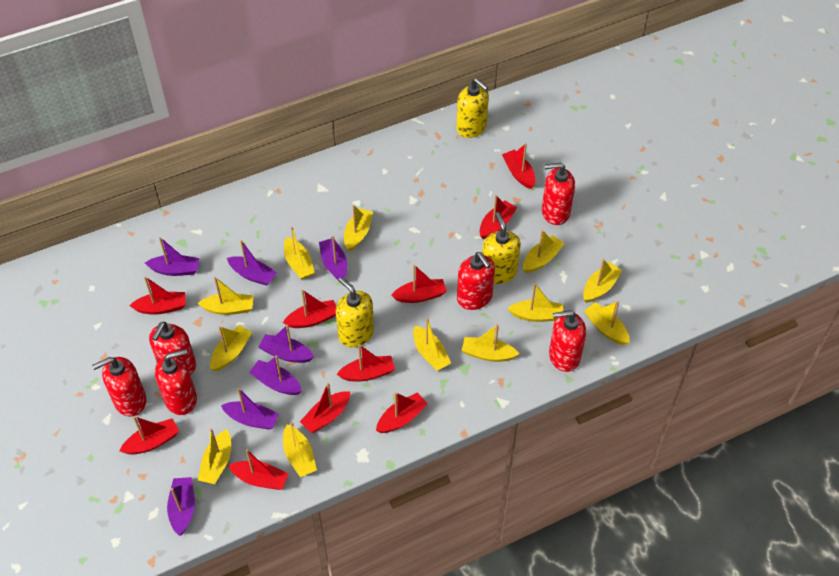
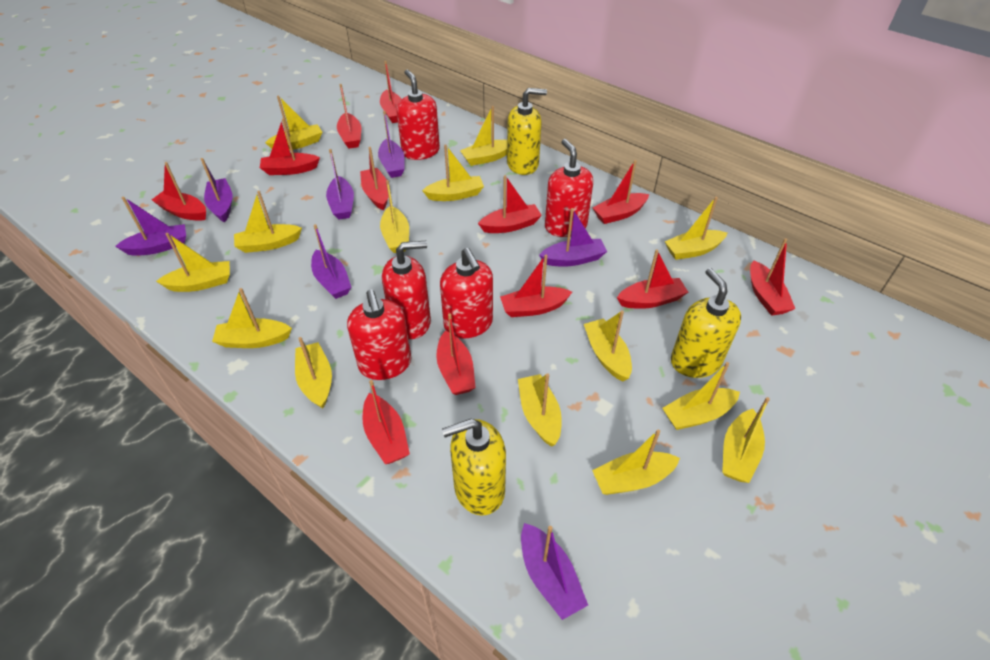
red boat: [119,416,179,455] [129,276,186,315] [228,449,289,490] [283,289,336,328] [300,382,350,433] [337,344,395,381] [376,392,428,433] [391,265,447,303] [480,195,517,239] [502,143,535,189] = 10 -> [152,162,206,221] [260,118,320,175] [337,84,361,149] [360,147,388,211] [362,380,410,464] [380,61,401,123] [436,313,476,395] [478,175,542,233] [500,255,572,317] [593,160,649,224] [617,249,688,309] [750,238,795,316] = 12
red soap dispenser: [92,357,146,417] [149,322,196,375] [155,349,197,415] [457,252,495,310] [542,163,575,225] [549,310,586,372] = 6 -> [347,290,412,380] [382,241,431,339] [396,70,440,160] [440,248,493,338] [545,139,593,237] = 5
yellow boat: [197,277,253,315] [198,428,231,484] [210,325,252,371] [283,422,317,477] [284,227,315,280] [344,205,373,252] [413,318,451,371] [462,324,519,362] [507,283,563,322] [523,230,564,273] [583,259,622,303] [584,301,629,345] = 12 -> [156,233,230,292] [212,288,292,348] [234,191,302,253] [265,95,322,150] [295,337,332,409] [380,180,409,253] [422,144,484,201] [460,106,507,166] [518,373,562,447] [584,310,632,381] [592,429,680,495] [662,362,740,430] [665,197,727,260] [722,397,770,483] = 14

